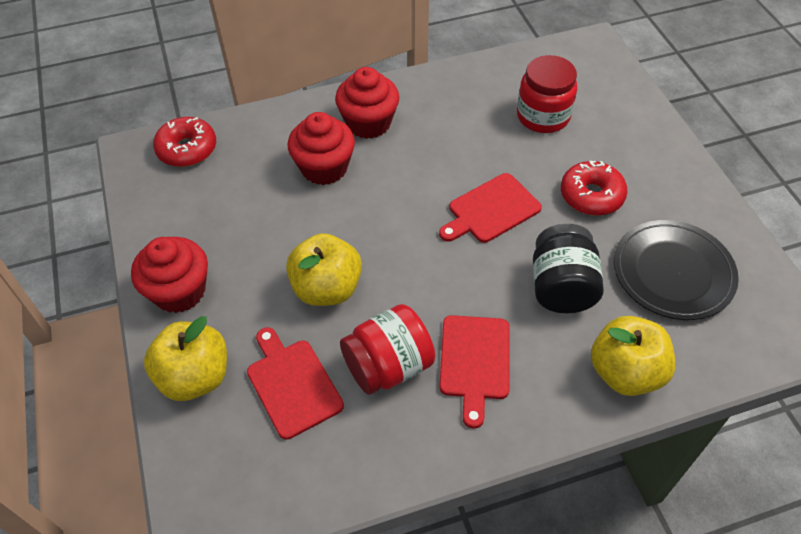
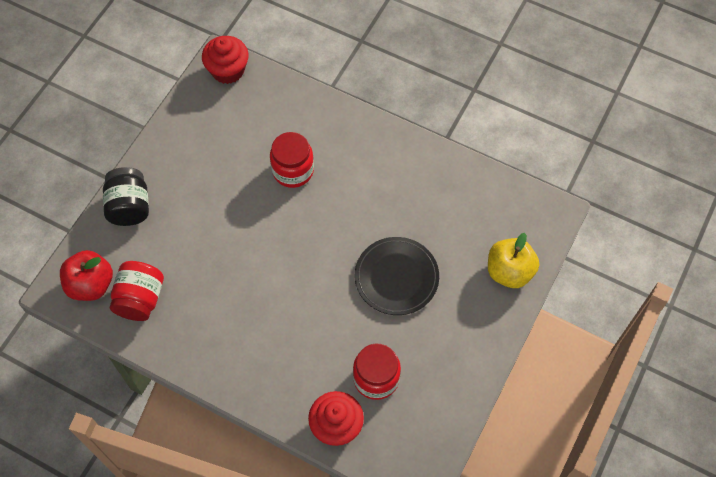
red apple: none = 0 -> [60,250,113,301] = 1
red cupcake: [131,237,208,313] [288,112,355,185] [335,67,399,139] = 3 -> [202,36,249,84] [308,391,364,446] = 2
red cutting board: [247,327,344,440] [439,173,542,243] [439,315,510,428] = 3 -> none = 0
red donut: [153,117,216,167] [561,161,627,216] = 2 -> none = 0
red jar: [340,304,435,395] [517,55,577,133] = 2 -> [110,261,164,321] [270,132,314,188] [353,344,401,400] = 3
yellow apple: [144,316,227,401] [286,233,362,306] [591,316,676,396] = 3 -> [488,233,539,288] = 1

